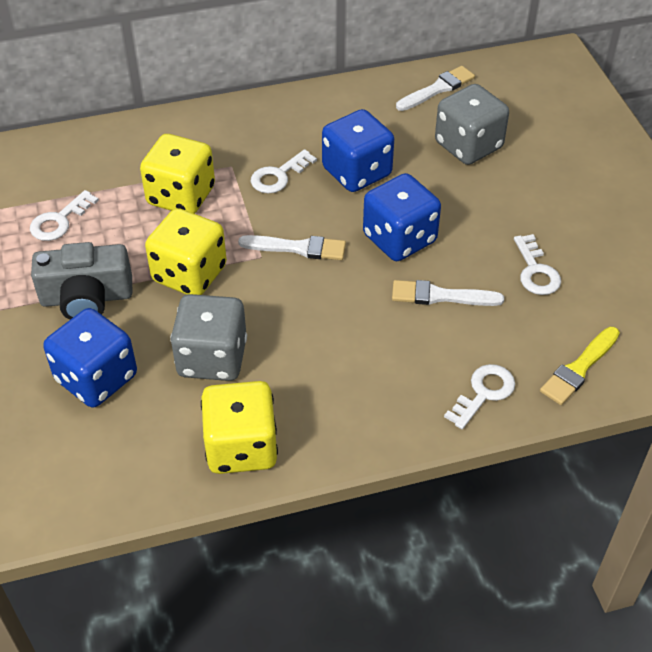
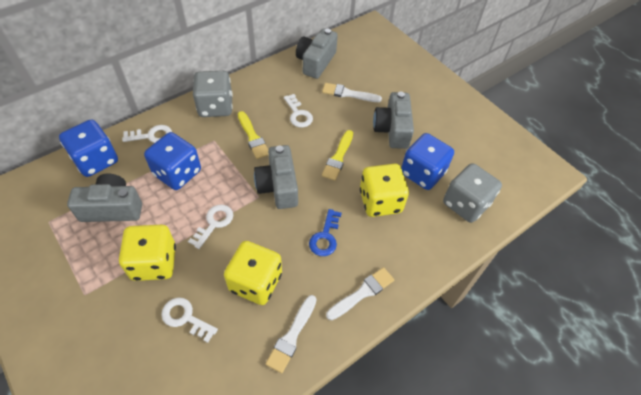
blue key: none = 0 -> [309,209,342,256] = 1
grey camera: [31,242,132,320] = 1 -> [67,173,142,222] [254,145,298,209] [296,28,338,79] [373,92,414,149] = 4
yellow brush: [540,327,620,405] = 1 -> [238,111,269,159] [322,130,353,181] = 2

